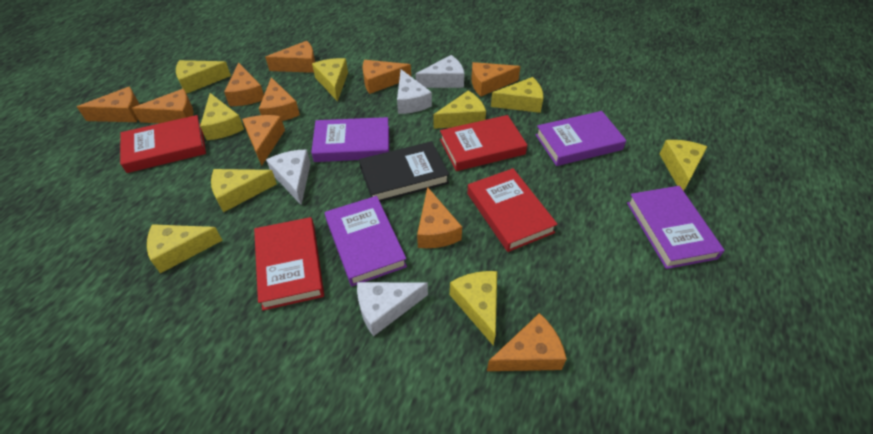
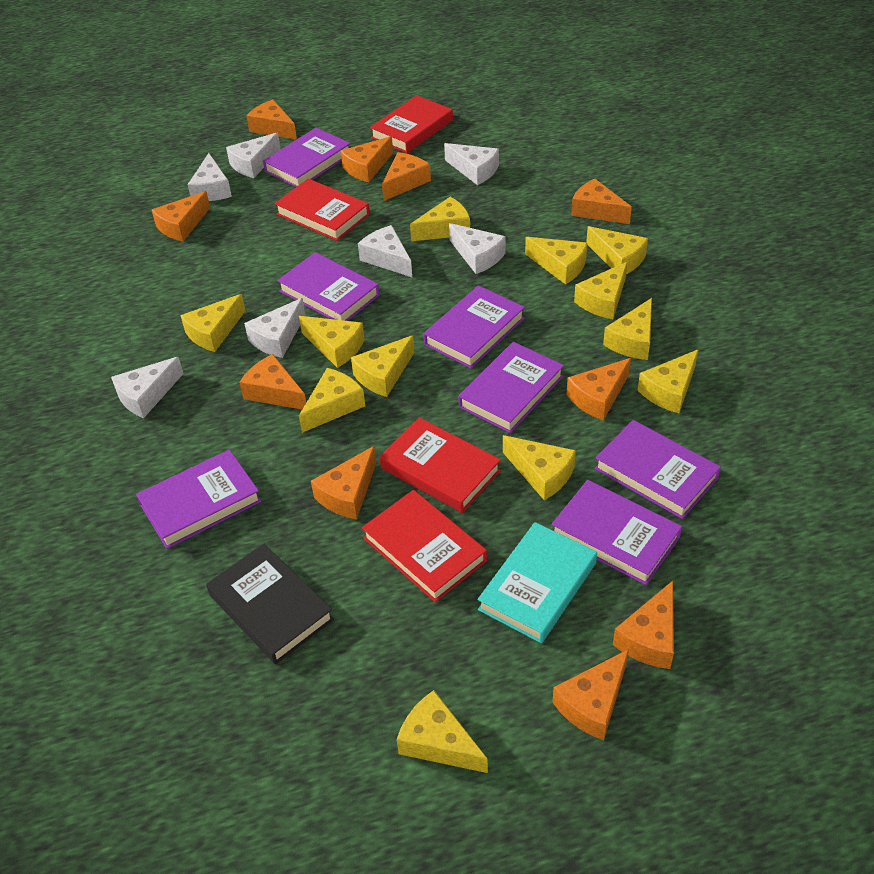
purple book: [311,117,389,162] [325,196,407,286] [535,111,626,166] [627,186,725,269] = 4 -> [136,450,261,549] [263,128,350,187] [277,252,380,321] [424,285,525,368] [458,342,564,433] [552,480,682,585] [595,420,721,519] = 7
turquoise book: none = 0 -> [478,522,597,643] = 1
white cheese: [266,150,311,205] [357,282,428,336] [397,69,432,114] [415,55,465,88] = 4 -> [111,357,184,418] [188,153,232,201] [226,133,281,178] [244,298,306,358] [358,225,412,277] [444,143,499,185] [449,223,506,274] = 7
yellow cheese: [147,224,223,273] [176,60,231,94] [200,93,244,140] [211,169,277,212] [312,58,348,102] [434,91,486,129] [450,271,497,346] [491,77,543,113] [660,140,707,191] = 9 -> [180,294,246,352] [299,316,365,368] [299,368,365,433] [351,335,415,397] [396,690,488,773] [410,197,470,241] [503,435,576,500] [525,237,588,284] [574,262,627,319] [586,226,648,274] [603,298,652,360] [638,349,699,413] = 12

